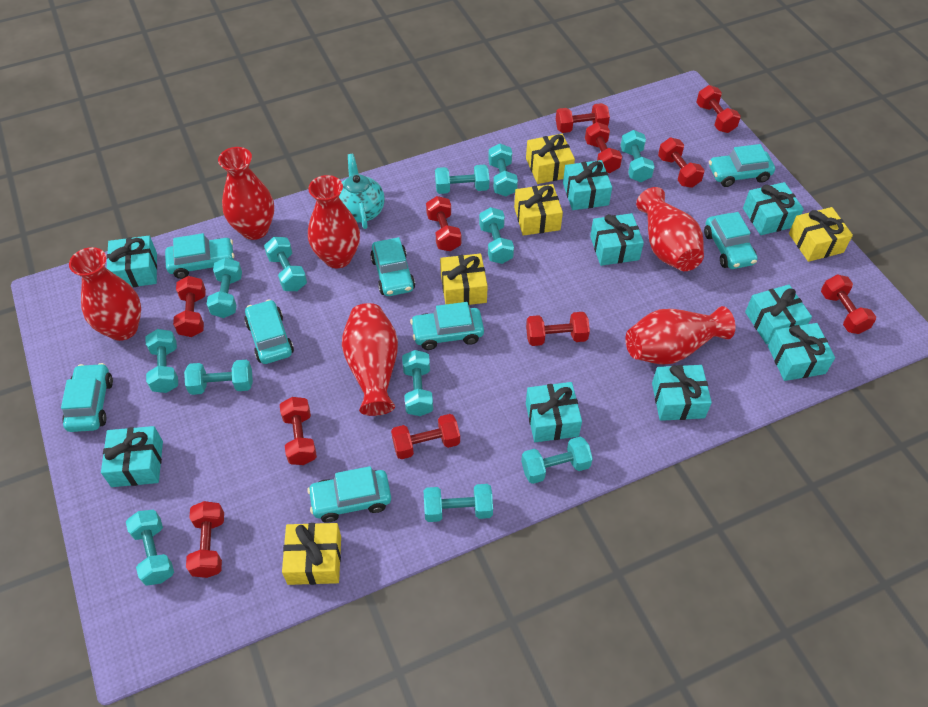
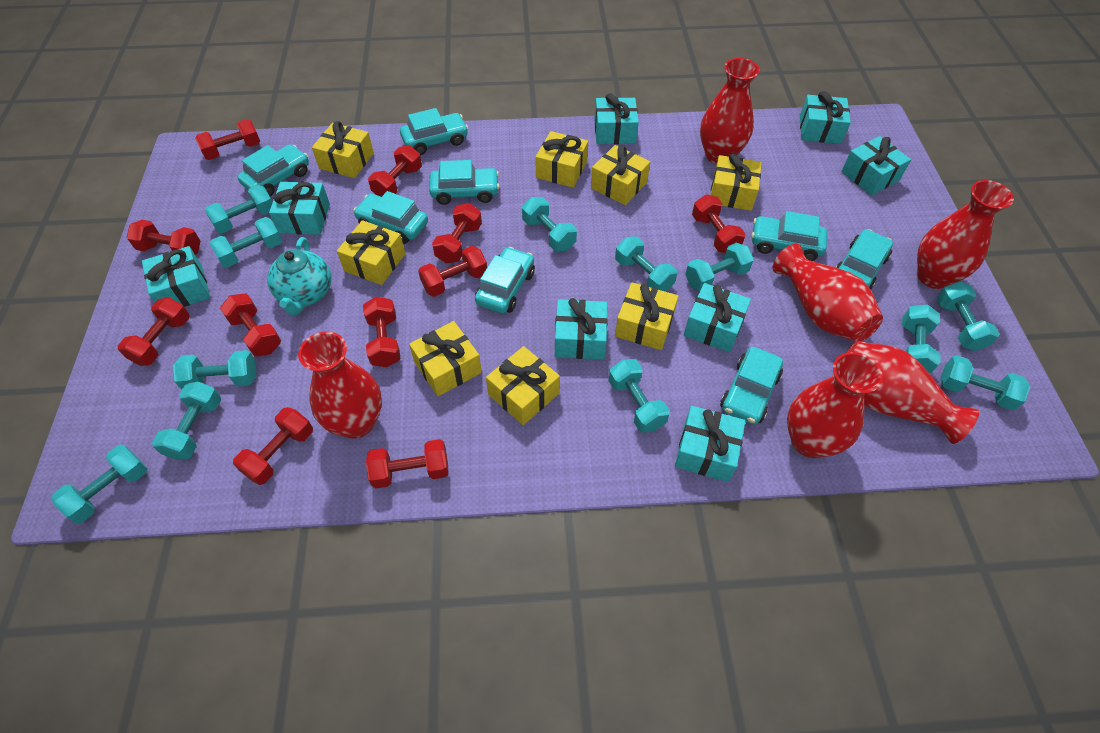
turquoise gift: [101,426,163,487] [107,236,157,287] [526,382,582,442] [563,160,612,210] [590,213,644,266] [652,365,712,421] [743,182,804,235] [745,285,812,344] [768,323,835,381] = 9 -> [142,246,210,307] [269,181,330,235] [555,298,608,360] [594,93,639,144] [675,406,746,482] [684,283,751,352] [800,91,851,144] [841,136,911,195] = 8
yellow gift: [282,523,341,585] [440,254,488,305] [514,184,563,236] [526,134,575,184] [789,207,853,262] = 5 -> [312,121,374,178] [337,220,405,285] [409,321,482,396] [486,346,560,425] [535,131,588,188] [591,145,650,205] [615,282,679,350] [711,153,762,211] = 8

